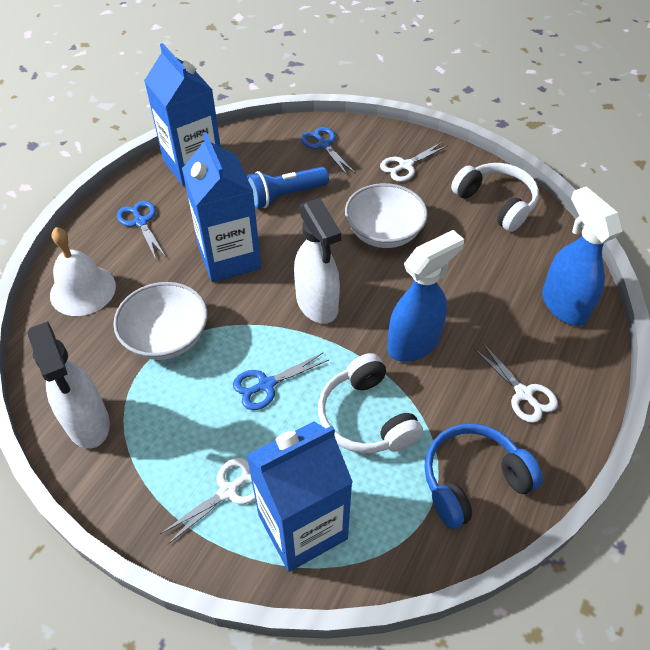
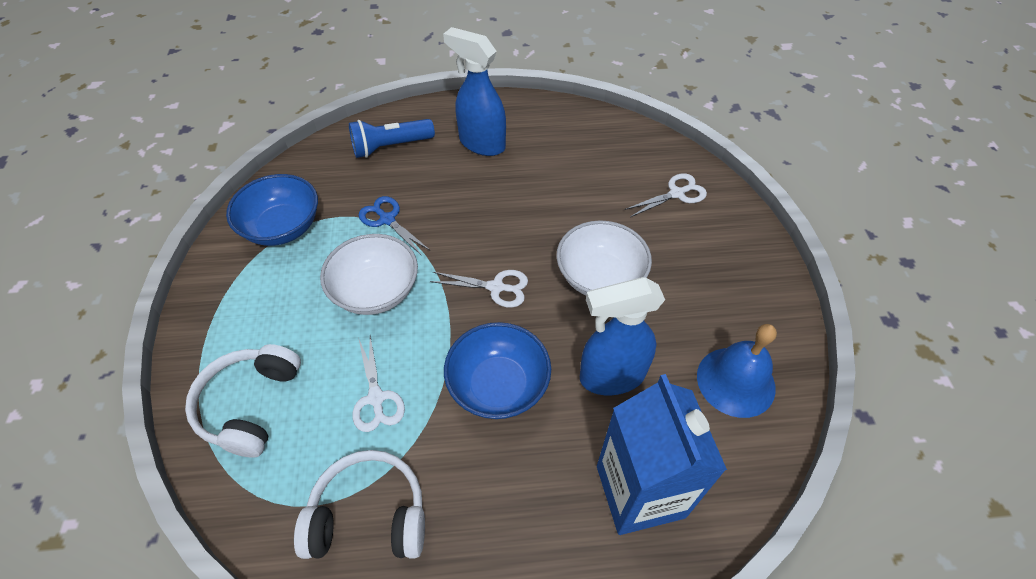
blue bell: none = 0 -> [697,324,777,418] = 1
blue bowl: none = 0 -> [226,174,318,246] [444,322,551,419] = 2
blue carton: [144,43,221,186] [182,132,261,282] [246,421,353,572] = 3 -> [597,374,727,535] = 1
blue headphones: [424,423,543,529] = 1 -> none = 0
blue scissors: [117,201,166,259] [233,352,329,410] [301,127,355,175] = 3 -> [358,196,430,256] = 1
white bell: [50,227,116,316] = 1 -> none = 0
white spray bottle: [27,321,110,449] [294,198,341,324] = 2 -> none = 0

